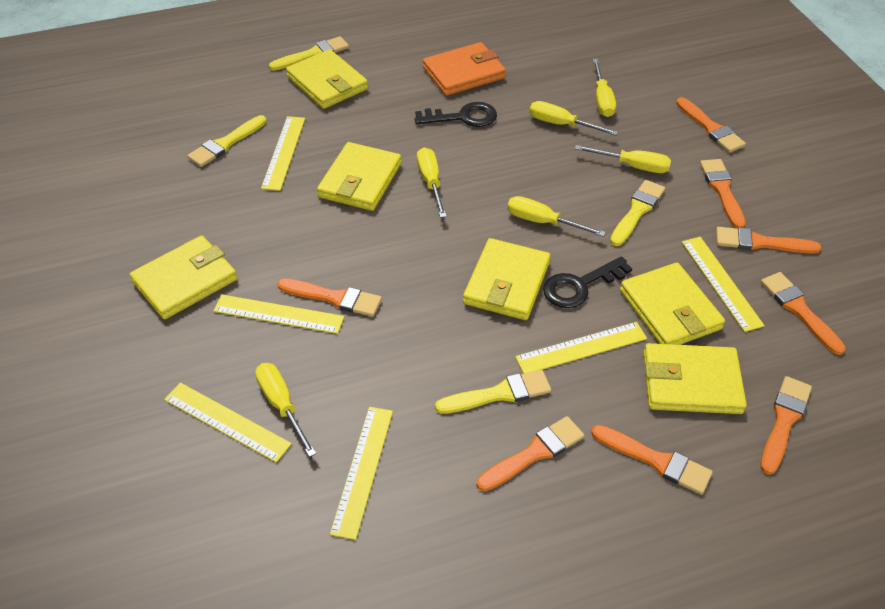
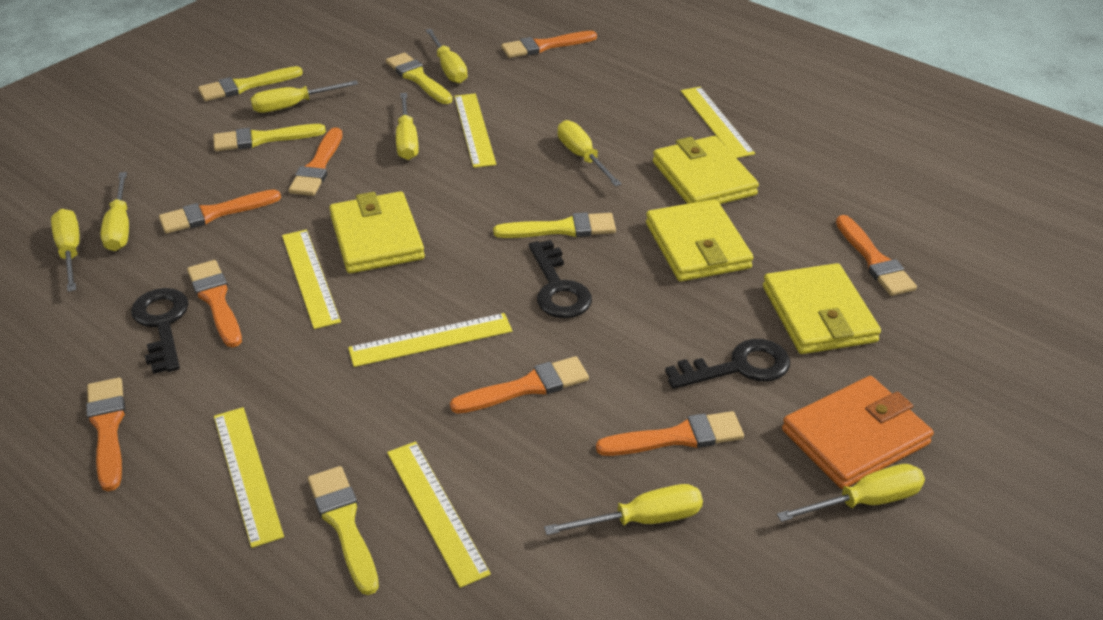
black key: [415,102,497,127] [543,256,632,308] = 2 -> [131,288,189,374] [529,240,592,318] [665,339,790,389] = 3
yellow brush: [187,115,266,167] [269,36,349,71] [435,370,551,414] [610,180,665,246] = 4 -> [198,66,303,101] [213,124,326,151] [308,466,379,595] [386,53,453,104] [493,212,616,238] = 5
yellow screwdriver: [255,363,316,457] [417,147,447,218] [507,196,606,237] [529,101,618,135] [575,145,671,173] [593,59,616,117] = 6 -> [51,209,80,292] [100,172,129,251] [251,80,358,113] [396,93,419,160] [426,29,468,83] [544,484,703,535] [558,120,622,186] [777,464,925,522] = 8
yellow wallet: [130,235,237,319] [286,49,368,109] [317,142,401,211] [463,238,550,320] [620,262,725,345] [644,343,747,414] = 6 -> [329,191,425,274] [646,199,753,281] [653,136,759,204] [763,263,881,354] = 4

